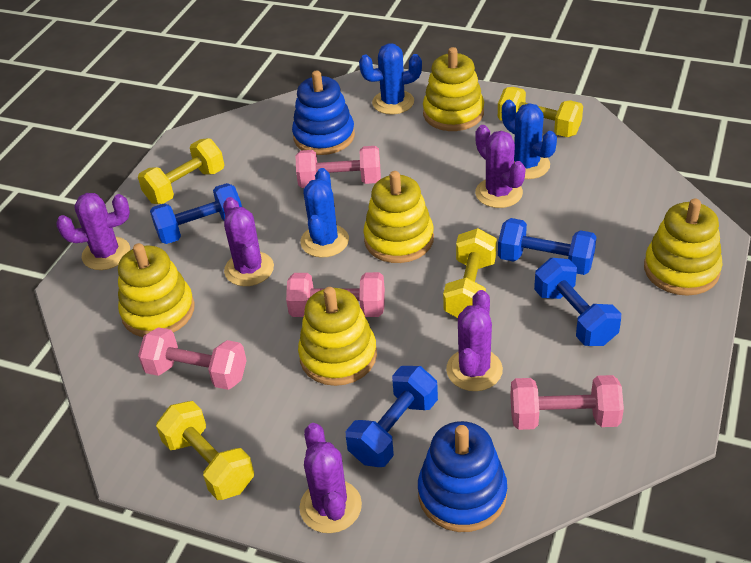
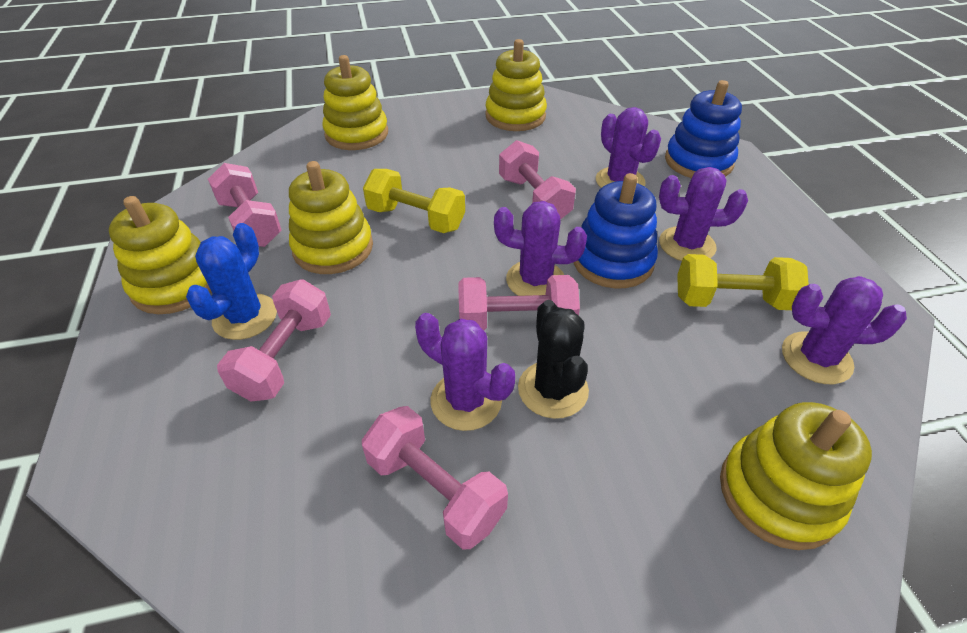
black cactus: none = 0 -> [518,300,589,419] = 1
blue cactus: [300,168,349,258] [359,43,422,115] [502,100,557,179] = 3 -> [186,223,277,340] = 1
blue dumbbell: [150,183,242,244] [346,366,438,467] [498,218,597,275] [534,258,621,346] = 4 -> none = 0
pink dumbbell: [138,327,247,390] [286,272,385,317] [296,146,381,188] [510,375,624,430] = 4 -> [208,163,282,247] [217,279,331,401] [362,406,508,550] [458,275,580,330] [499,140,576,220] = 5
yellow dumbbell: [138,138,224,204] [156,401,254,500] [443,228,497,318] [498,87,583,137] = 4 -> [363,169,465,233] [677,254,809,310] = 2

